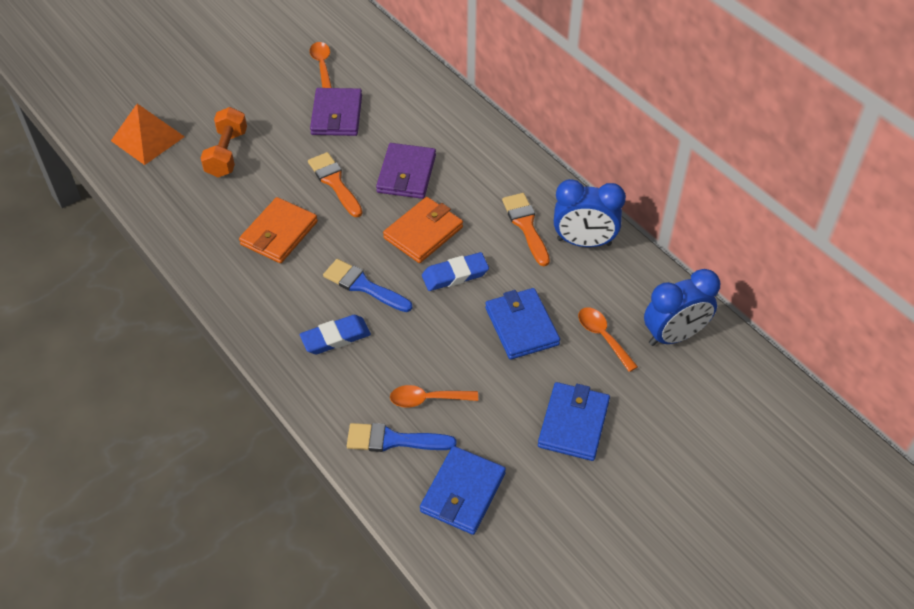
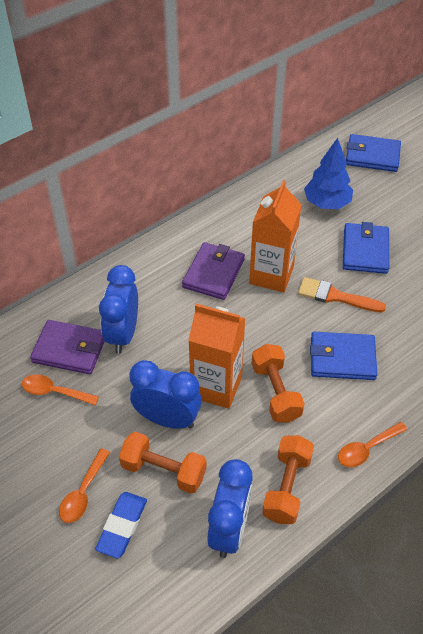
blue brush: [323,259,412,312] [347,423,457,452] = 2 -> none = 0
blue clock: [554,179,626,247] [644,269,720,346] = 2 -> [99,265,138,354] [129,360,202,429] [207,459,253,558] = 3
blue eraser: [300,315,371,354] [422,252,489,291] = 2 -> [95,492,147,558] = 1
blue tree: none = 0 -> [304,138,353,209] = 1
orange brush: [308,152,362,217] [502,193,550,266] = 2 -> [298,277,386,312] = 1
orange carton: none = 0 -> [188,304,246,409] [249,180,302,292] = 2
orange dumbbell: [201,107,247,177] = 1 -> [119,432,206,494] [251,344,305,423] [262,435,314,524] = 3
orange pyramid: [111,104,185,165] = 1 -> none = 0
orange wallet: [239,197,318,263] [383,197,463,263] = 2 -> none = 0

